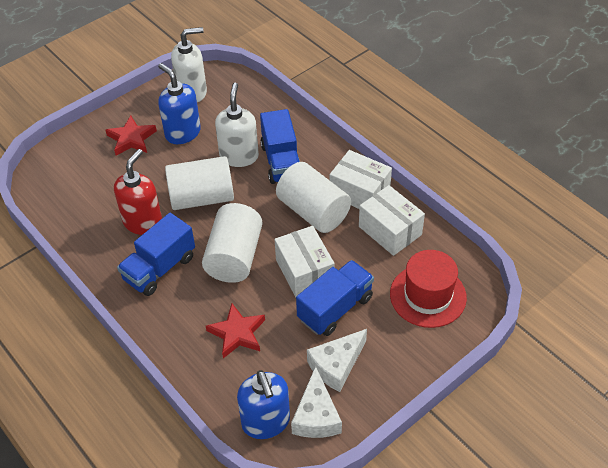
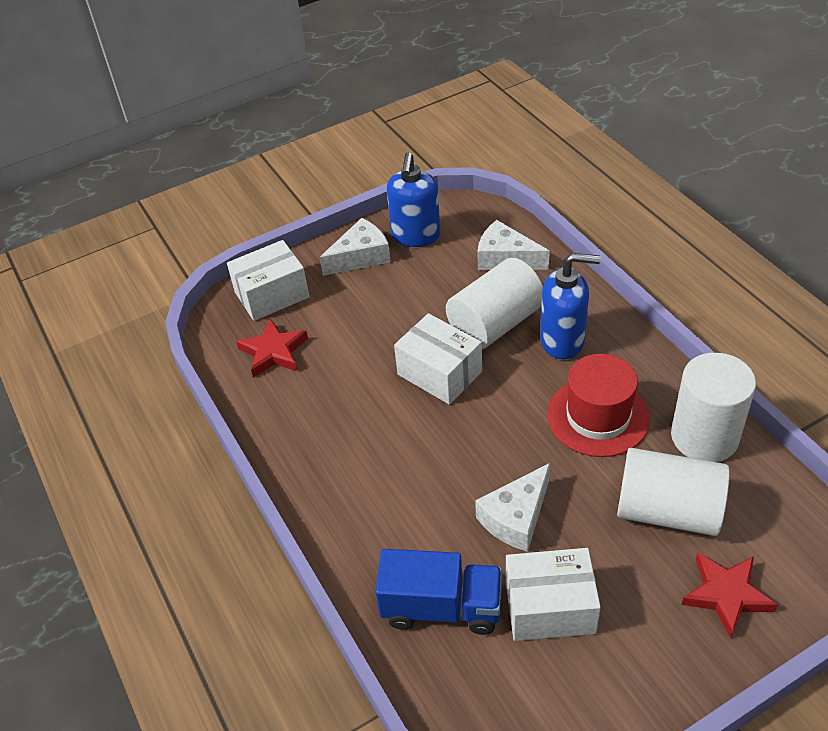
blue truck: [117,213,195,296] [260,109,300,184] [296,260,374,336] = 3 -> [375,549,502,635] = 1
red soap dispenser: [114,149,162,235] = 1 -> none = 0
white cheese: [291,366,342,438] [307,329,367,392] = 2 -> [319,218,391,276] [475,463,550,552] [477,220,550,270] = 3
white soap dispenser: [171,27,207,102] [215,83,259,167] = 2 -> none = 0

